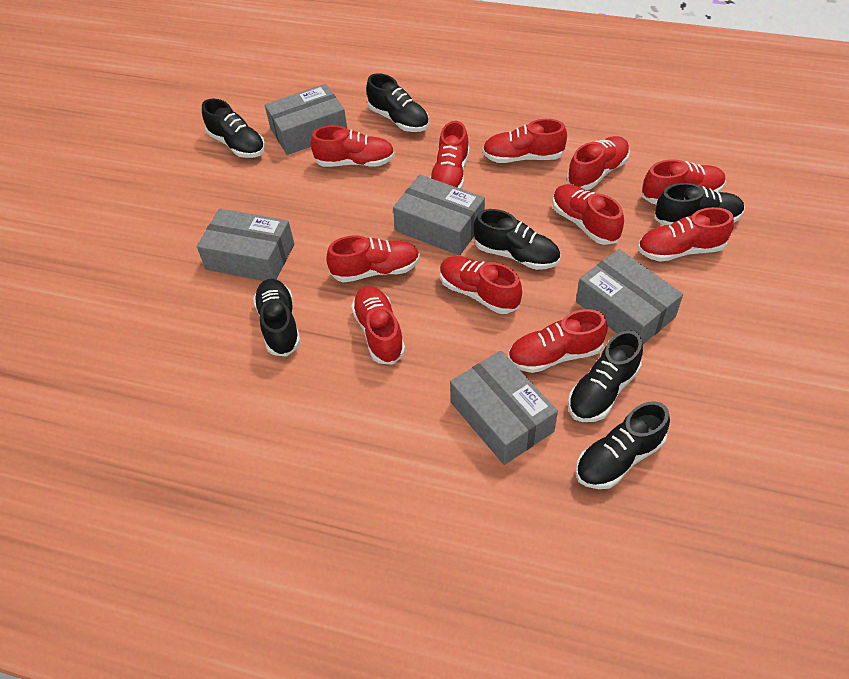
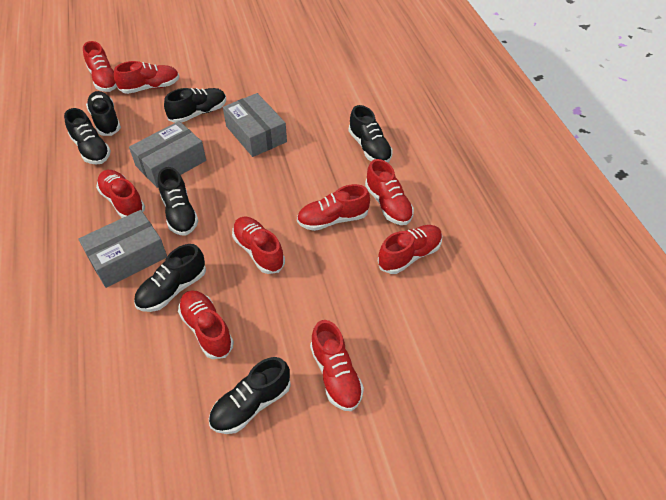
grey box: [197,209,294,281] [265,84,347,155] [393,175,485,256] [450,351,558,465] [576,249,683,345] = 5 -> [78,210,167,288] [129,121,206,188] [223,93,287,157] = 3
red shoe: [311,125,395,167] [326,235,420,283] [351,286,405,365] [430,121,470,189] [440,256,522,314] [482,119,567,163] [508,309,608,373] [552,184,624,245] [567,136,630,190] [638,207,734,262] [642,159,726,204] = 11 -> [83,41,117,92] [96,170,145,218] [114,61,180,94] [178,290,234,359] [232,217,285,274] [297,184,370,231] [310,320,364,411] [365,159,414,225] [378,225,442,274] = 9

